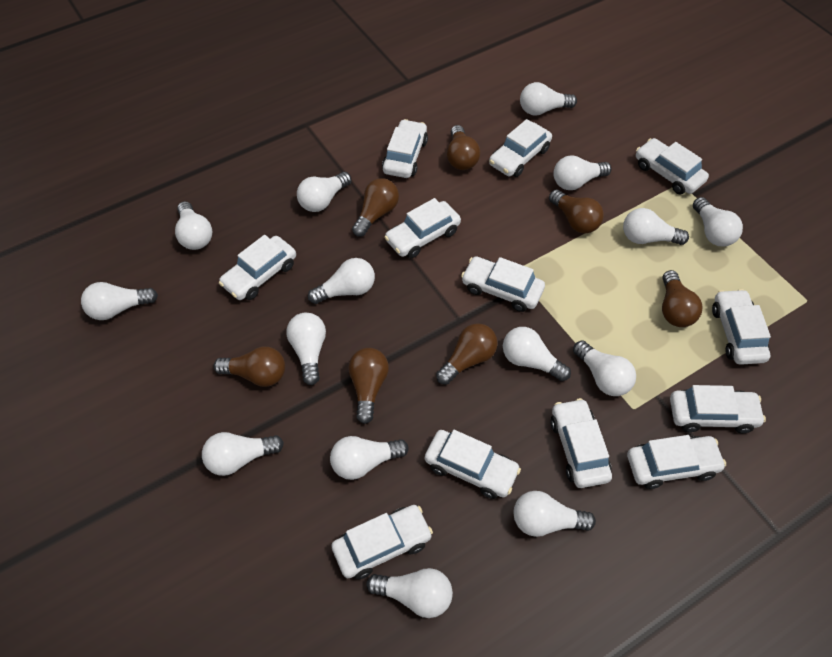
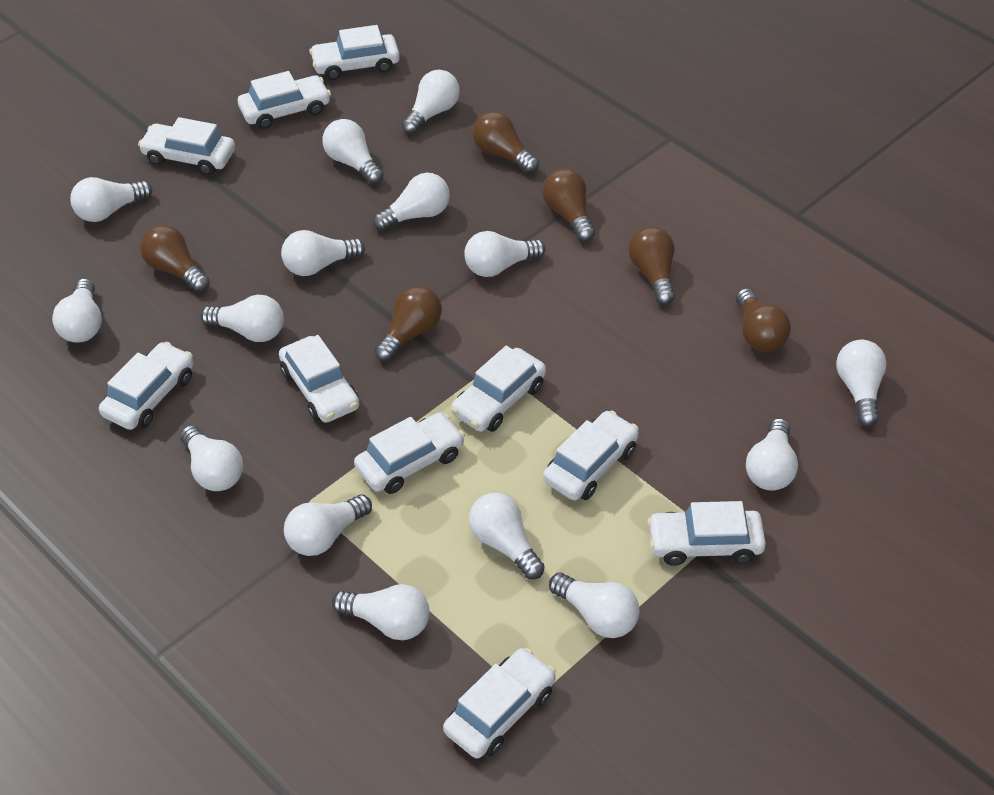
brown light bulb: [213,347,285,387] [348,348,389,424] [352,178,399,237] [436,323,498,385] [447,125,480,170] [549,190,604,233] [662,270,703,327] = 7 -> [140,225,210,292] [375,286,442,362] [472,111,539,174] [542,169,595,242] [629,226,675,305] [736,288,791,352] = 6
white car: [219,235,296,300] [331,505,433,580] [382,119,428,178] [384,198,461,258] [425,430,521,499] [461,256,545,312] [489,119,552,177] [550,398,612,488] [627,435,726,489] [636,138,709,194] [670,385,766,433] [712,289,771,365] = 12 -> [99,342,194,430] [138,117,235,175] [238,71,331,129] [279,335,359,423] [309,25,400,80] [354,412,465,494] [443,648,556,758] [451,346,546,432] [543,411,639,501] [647,501,766,566] = 10

